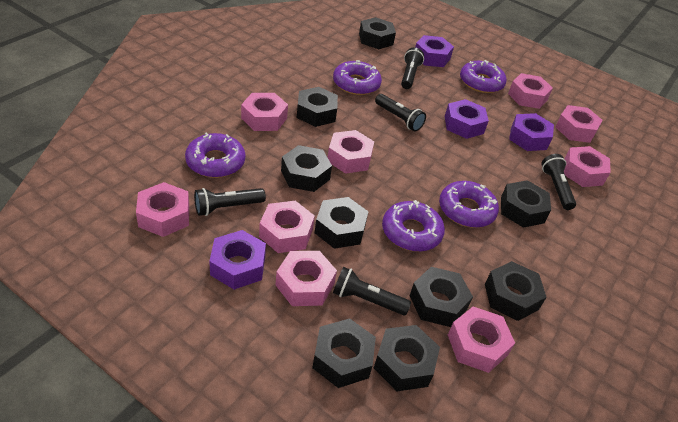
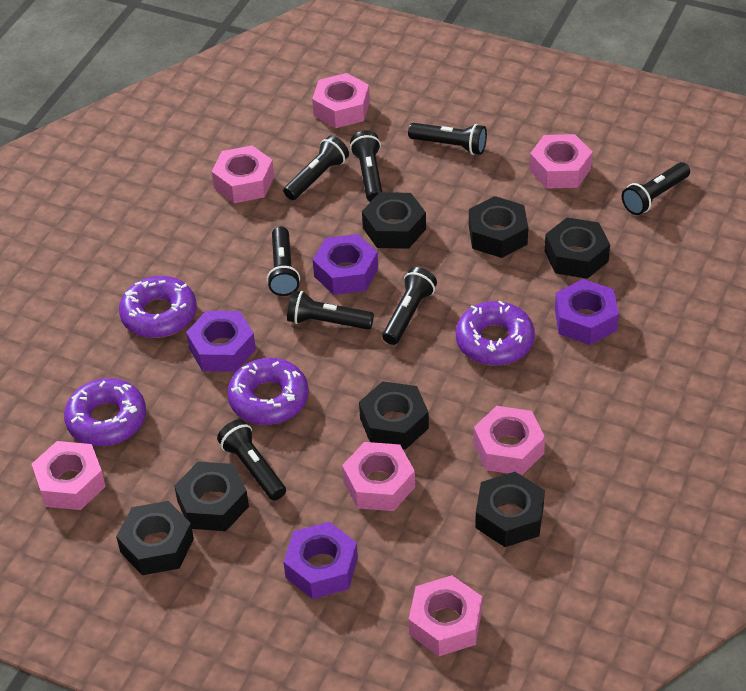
black flashlight: [194,188,266,216] [333,267,411,315] [375,94,426,132] [401,47,424,89] [541,154,576,210] = 5 -> [217,419,286,501] [267,227,300,296] [283,135,349,200] [287,290,374,330] [350,131,382,202] [382,267,437,345] [408,123,487,155] [622,162,690,215] = 8
black nut: [281,145,332,192] [297,87,338,127] [312,318,376,388] [314,197,369,249] [359,17,396,49] [374,325,440,391] [409,267,473,327] [485,261,546,321] [501,180,551,228] = 9 -> [116,501,194,575] [174,462,249,531] [359,381,429,450] [362,192,426,249] [469,196,528,258] [475,472,545,547] [545,217,610,279] = 7
pink nut: [136,182,189,237] [241,93,288,131] [259,201,315,253] [276,251,337,306] [328,130,374,174] [448,307,515,373] [508,73,553,109] [555,105,603,143] [564,146,611,187] = 9 -> [32,441,106,510] [212,145,274,203] [312,73,370,128] [342,442,415,511] [409,575,482,656] [474,406,545,475] [529,134,592,189] = 7
purple donut: [185,133,245,178] [333,60,382,95] [382,200,445,252] [439,181,499,228] [460,60,507,93] = 5 -> [64,378,146,446] [119,276,197,338] [227,358,309,425] [456,301,535,365] = 4

